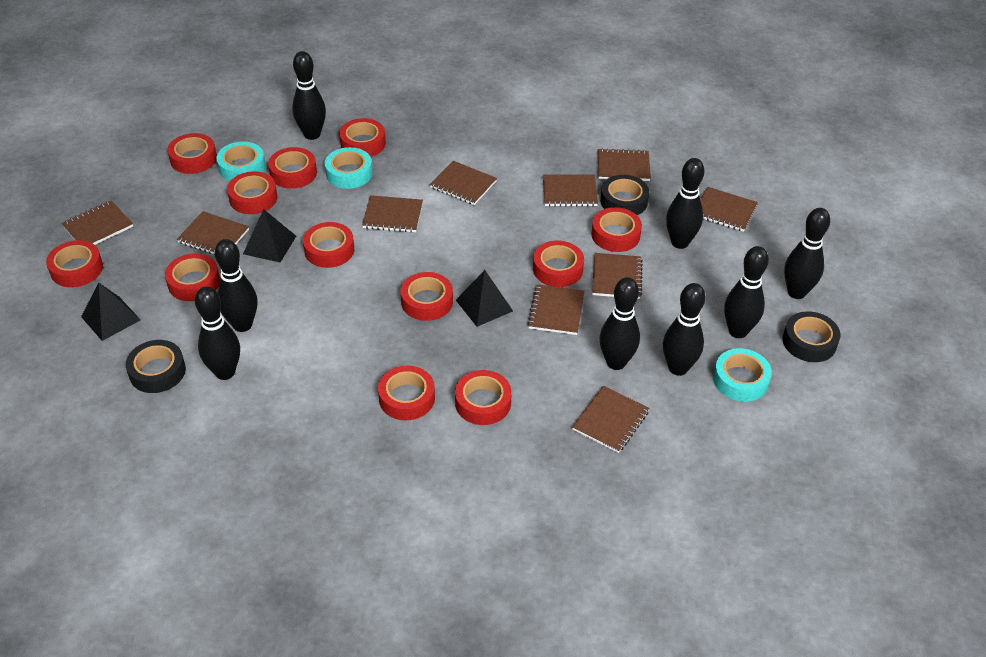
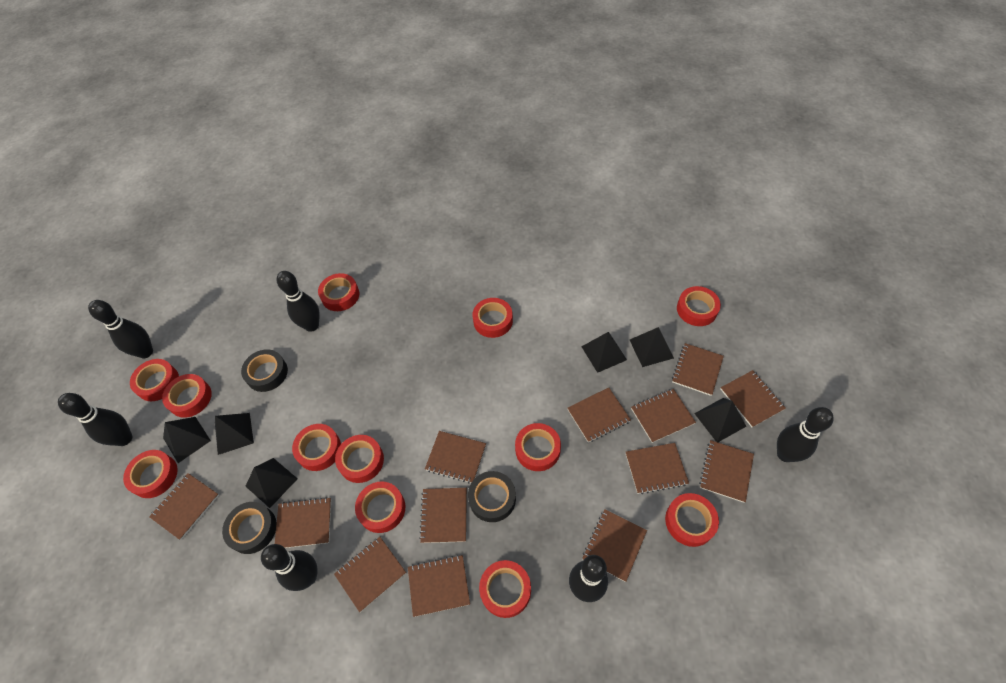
black bowling pin: [195,287,240,380] [215,239,257,332] [292,51,326,140] [600,277,640,370] [663,283,706,376] [666,158,704,249] [724,246,769,338] [784,208,830,299] = 8 -> [58,393,132,446] [88,300,153,358] [261,544,317,591] [277,271,320,332] [569,555,608,602] [777,407,834,462] = 6
black pyramid: [81,282,140,341] [243,209,296,262] [456,270,513,327] = 3 -> [163,417,211,463] [215,413,254,455] [246,458,298,508] [581,332,627,373] [630,327,674,367] [694,398,746,442] = 6
brown notebook: [61,200,133,245] [177,211,249,255] [362,195,423,233] [430,161,497,205] [527,284,585,335] [543,174,598,207] [572,386,649,453] [592,253,643,299] [598,148,651,181] [700,187,758,232] = 10 -> [149,473,219,540] [275,497,331,548] [334,537,406,612] [408,555,470,617] [419,488,467,543] [425,431,486,483] [567,388,631,443] [582,509,647,582] [625,443,689,494] [631,389,696,443] [672,343,724,396] [699,440,754,503] [721,370,786,427] = 13
turquoise tape: [217,142,266,181] [325,147,373,189] [713,348,772,402] = 3 -> none = 0

